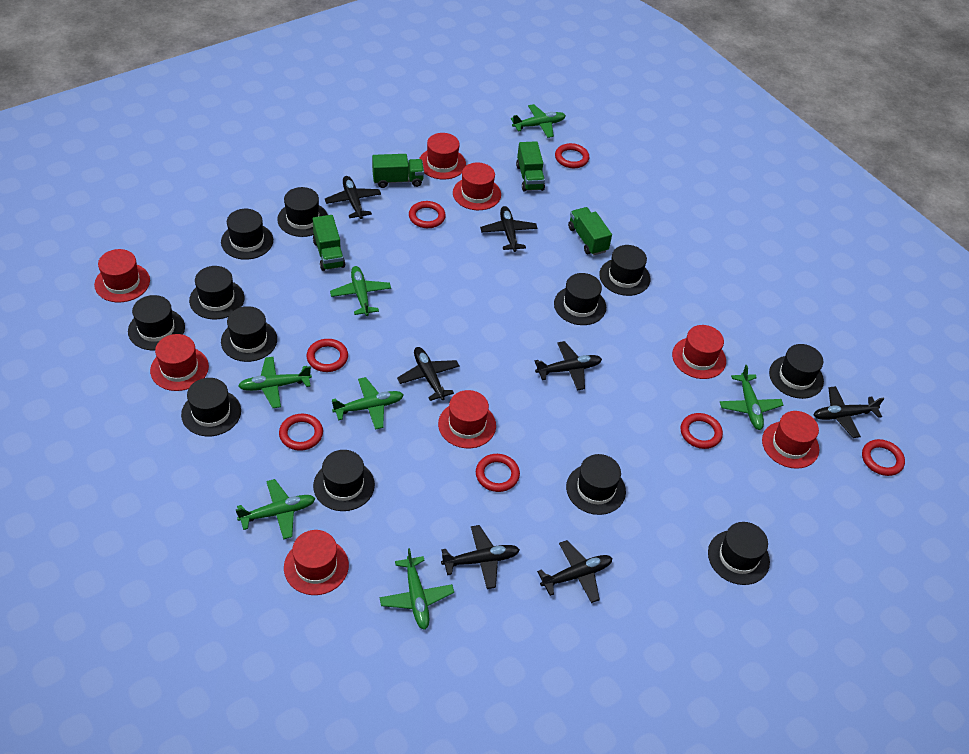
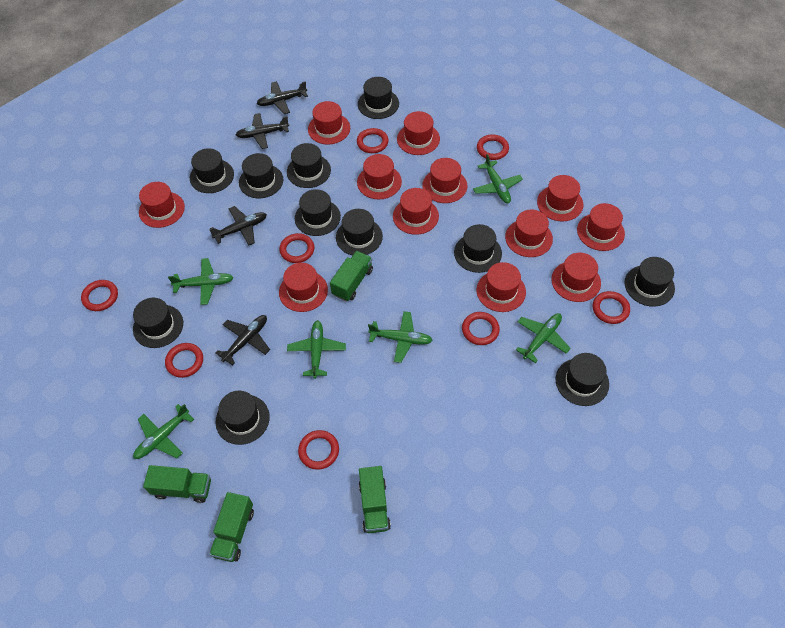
black hat: [128,295,185,350] [181,378,241,436] [189,266,245,319] [221,209,273,260] [221,306,277,362] [277,187,328,237] [313,450,375,511] [554,273,606,325] [566,454,626,515] [599,245,650,296] [708,522,770,585] [769,344,824,399] = 12 -> [133,298,183,348] [190,148,234,193] [216,391,270,445] [239,153,284,198] [287,143,331,188] [295,189,341,236] [336,209,383,255] [358,77,399,119] [454,224,502,273] [556,353,609,406] [624,257,675,307] = 11
black plane: [325,176,381,219] [397,347,460,401] [441,525,520,589] [480,206,537,252] [535,341,602,391] [537,540,613,603] [814,386,884,438] = 7 -> [209,206,267,246] [215,315,270,366] [236,113,289,149] [256,81,308,114] = 4
green plane: [236,479,315,539] [238,357,312,408] [330,266,391,316] [332,377,403,430] [380,548,454,630] [511,104,566,138] [720,365,783,430] = 7 -> [133,404,194,459] [168,258,234,305] [287,320,346,379] [368,311,433,363] [473,154,523,204] [516,313,571,363] = 6
red hat: [94,249,150,302] [150,334,209,391] [284,530,349,595] [419,133,466,180] [438,390,496,448] [453,163,501,210] [672,325,726,379] [762,411,819,469] = 8 -> [139,182,185,228] [279,263,328,312] [308,101,350,145] [357,154,402,199] [393,188,439,235] [397,111,440,155] [422,158,467,203] [477,262,526,312] [505,210,553,257] [537,175,583,221] [551,253,601,302] [577,203,625,251] = 12
red ring: [279,413,323,451] [306,339,348,372] [409,201,446,228] [476,454,520,492] [555,143,589,168] [681,413,723,449] [862,439,905,476] = 7 -> [81,280,118,311] [165,343,203,378] [279,233,314,263] [298,430,339,470] [357,128,389,153] [462,312,500,345] [477,134,509,160] [593,291,630,324] = 8

